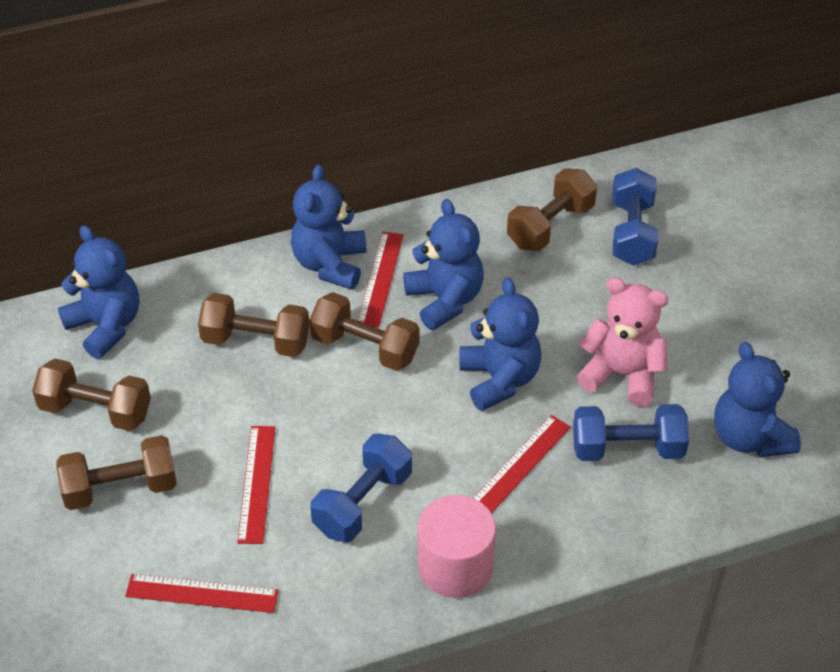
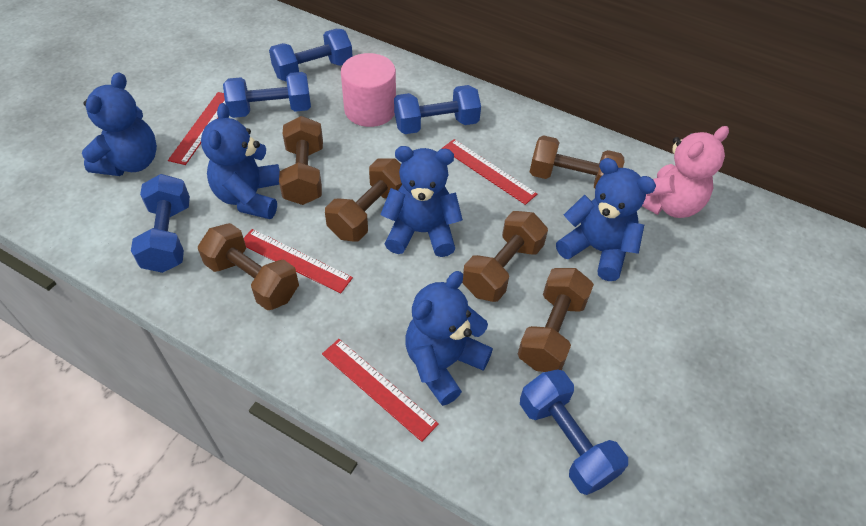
blue dumbbell: [311,434,412,542] [573,404,689,461] [612,168,658,266] = 3 -> [131,174,190,273] [223,72,311,118] [269,29,353,81] [394,85,481,134] [520,369,628,495] = 5
brown dumbbell: [32,358,151,431] [57,435,177,510] [198,293,310,357] [309,292,419,371] [507,168,597,251] = 5 -> [198,223,299,310] [279,116,323,205] [325,158,402,242] [463,211,548,302] [518,268,594,372] [530,135,625,188] = 6

